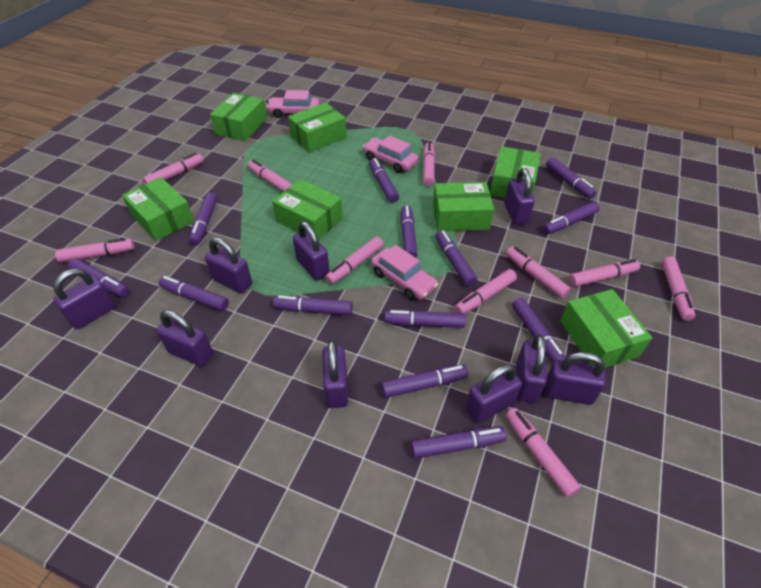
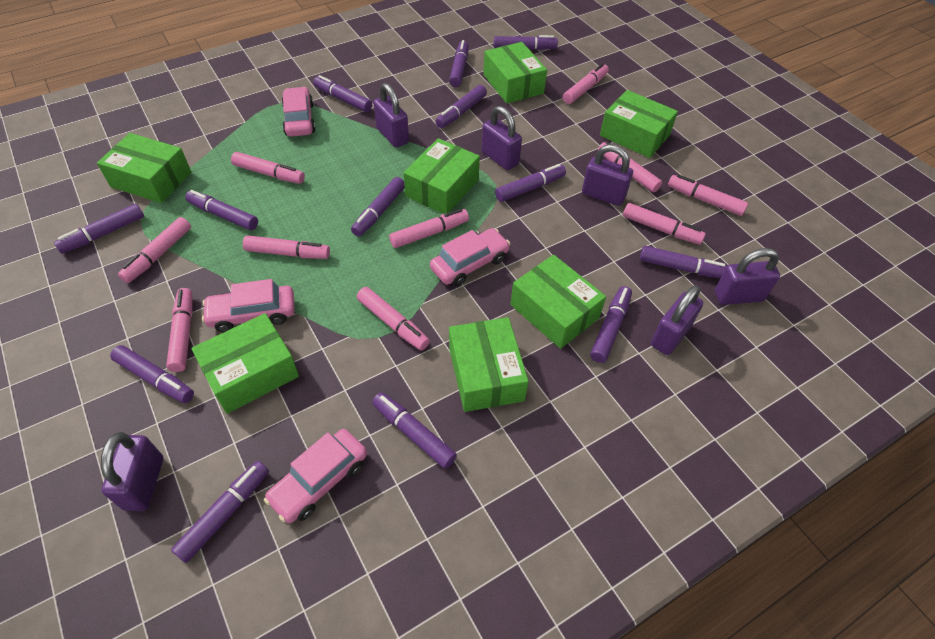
pink car: [267,90,320,118] [363,136,419,173] [371,245,438,300] = 3 -> [202,279,295,332] [264,429,367,523] [282,87,316,137] [430,228,510,286] = 4
purple padlock: [53,269,115,329] [156,310,213,367] [205,237,252,293] [293,221,330,281] [322,340,348,408] [465,364,522,423] [504,168,535,225] [516,335,547,403] [544,352,606,405] = 9 -> [101,432,164,511] [374,83,409,148] [482,106,522,171] [582,144,633,206] [651,285,703,355] [715,248,780,305] = 6

